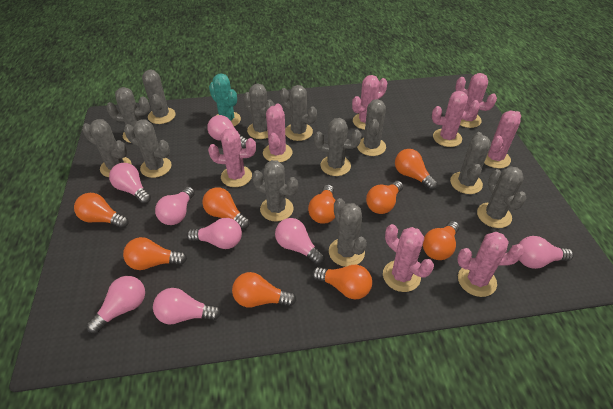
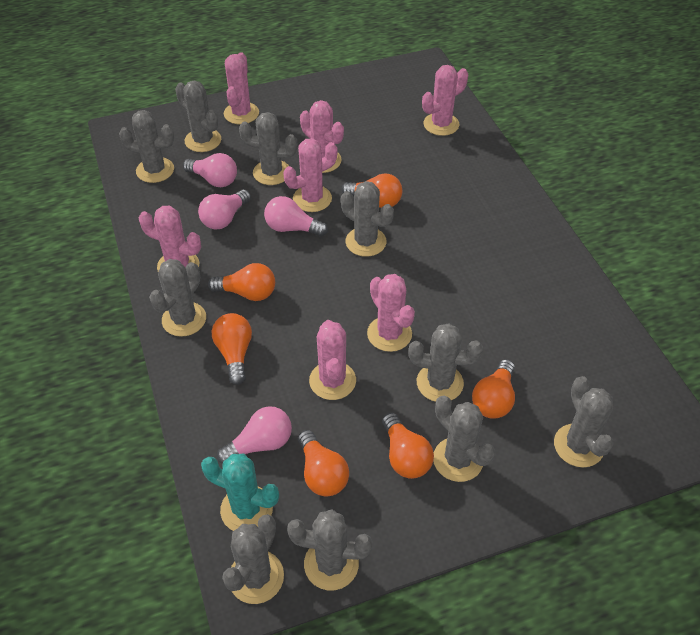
grey cactus: [82,119,132,177] [106,87,150,143] [124,119,172,178] [142,69,176,124] [244,84,275,139] [252,160,298,222] [280,85,317,141] [314,118,362,176] [329,198,367,267] [357,99,386,156] [450,132,491,194] [477,166,527,228] = 12 -> [119,110,174,183] [149,259,206,337] [175,81,221,152] [222,514,284,604] [239,112,297,185] [287,510,373,590] [341,181,394,257] [408,323,483,402] [433,396,495,482] [554,376,614,467] = 10
orange light bulb: [74,193,129,228] [123,237,187,270] [202,187,250,229] [232,272,297,307] [308,185,336,224] [312,265,372,299] [366,181,403,214] [395,149,438,190] [423,221,459,260] = 9 -> [208,263,275,301] [212,313,252,385] [298,430,349,497] [341,173,402,208] [382,413,434,479] [472,359,515,419] = 6
pink cactus: [208,128,256,187] [263,103,292,162] [352,75,387,130] [383,224,434,292] [432,91,480,147] [455,73,497,128] [457,232,524,297] [484,111,521,168] = 8 -> [139,206,201,271] [224,52,259,124] [283,138,338,212] [300,100,344,173] [309,320,356,400] [367,274,415,352] [422,65,468,136] = 7
pink light bulb: [86,276,145,333] [109,163,151,204] [153,288,221,325] [155,187,195,225] [186,218,242,249] [207,115,248,148] [275,218,325,265] [519,236,573,269] = 8 -> [183,153,237,187] [198,189,251,230] [217,406,292,464] [264,196,328,237] = 4

